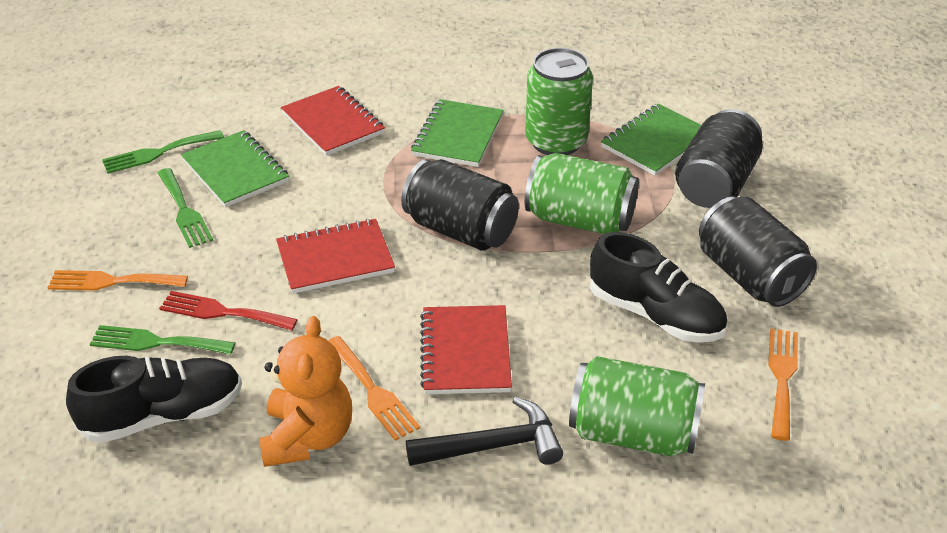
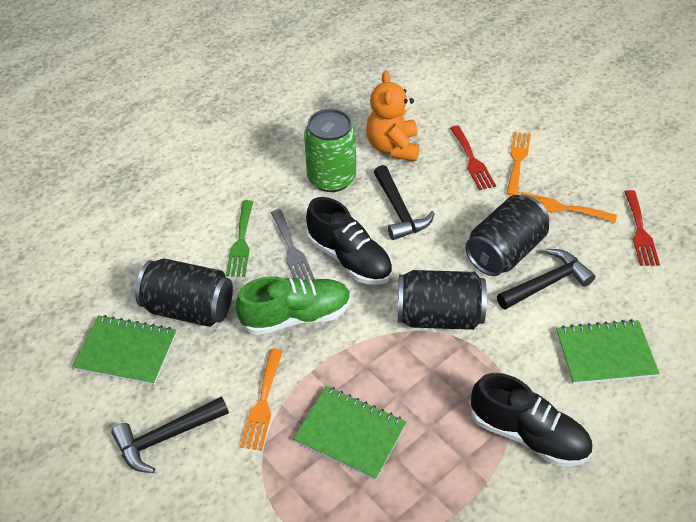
black hammer: [406,397,563,466] = 1 -> [111,397,229,473] [374,165,435,240] [497,249,596,310] = 3
green can: [525,48,593,155] [525,153,639,234] [569,356,705,457] = 3 -> [304,109,356,192] = 1
green fork: [90,325,235,355] [102,130,224,174] [158,168,213,248] = 3 -> [226,200,253,277] = 1
green shoe: none = 0 -> [236,276,351,335] = 1
grey fork: none = 0 -> [271,209,315,281] = 1
red fork: [159,291,298,331] = 1 -> [450,125,496,190] [624,190,660,266] = 2
red notebook: [276,218,395,294] [281,86,385,156] [420,305,512,394] = 3 -> none = 0

